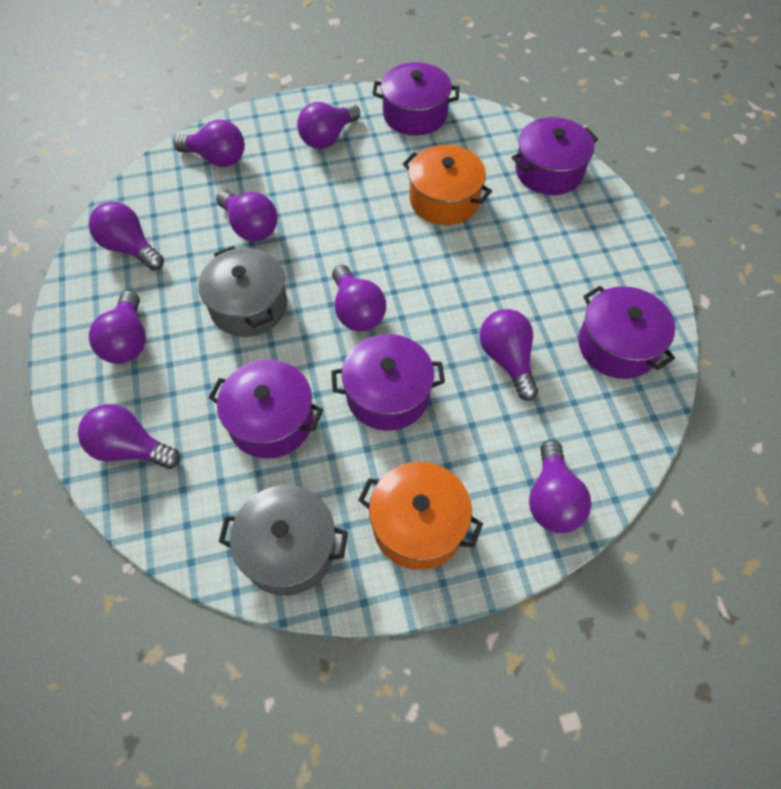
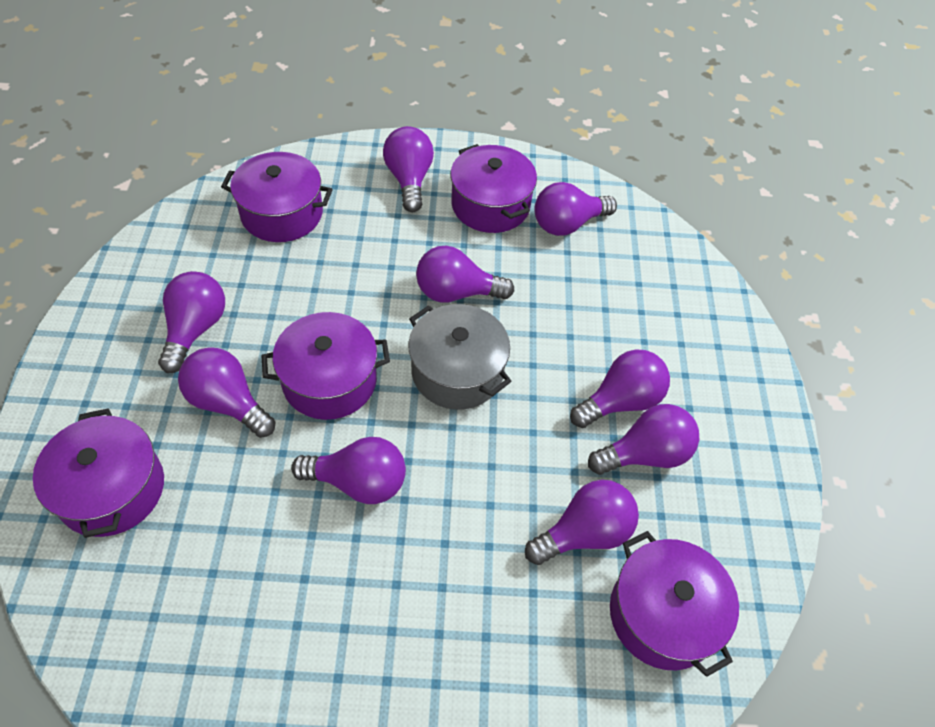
grey pot: [198,246,287,337] [219,485,348,596] = 2 -> [408,304,511,410] = 1
orange pot: [358,462,483,570] [403,145,492,225] = 2 -> none = 0

